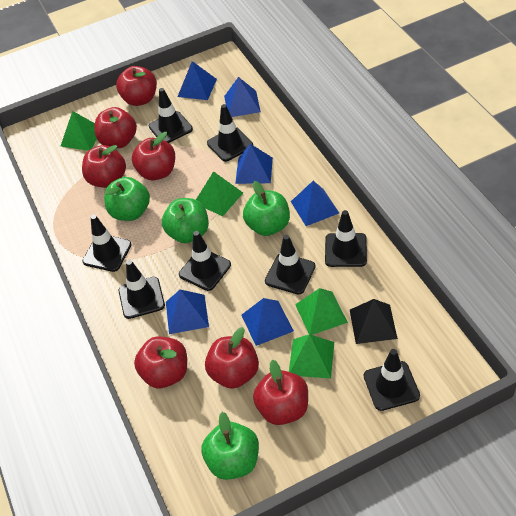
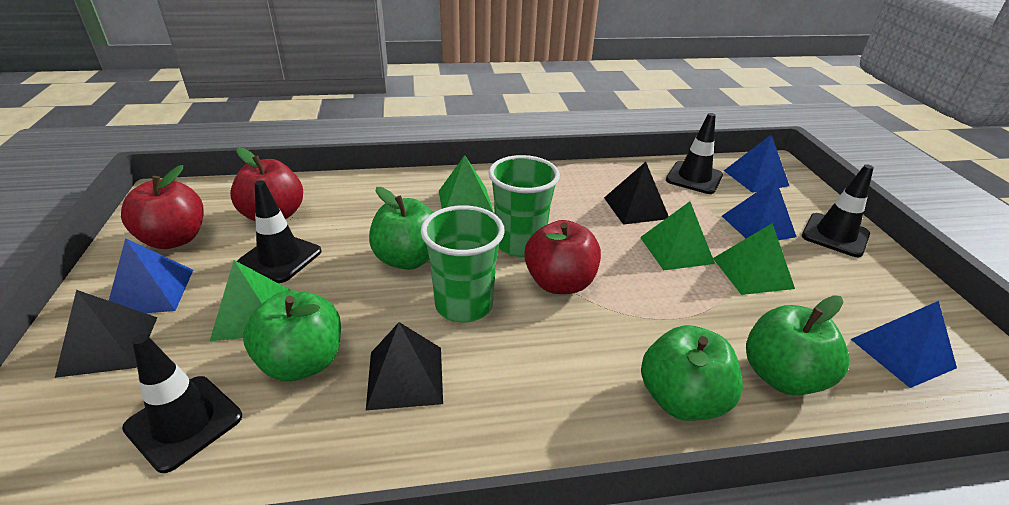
black pyramid: [350,299,398,344] = 1 -> [55,290,158,378] [366,322,443,410] [604,162,669,225] = 3
black traffic cone: [82,215,132,272] [119,260,165,319] [149,88,193,143] [179,231,231,291] [207,104,253,162] [265,235,316,295] [325,210,367,267] [364,349,420,411] = 8 -> [122,334,242,473] [237,180,321,283] [666,113,723,194] [802,164,874,257] = 4
blue pyramid: [166,290,209,334] [178,61,217,100] [224,77,261,117] [235,144,273,184] [241,298,294,346] [291,181,339,226] = 6 -> [109,238,193,313] [722,179,797,240] [724,135,789,193] [851,301,957,388] = 4
green cup: none = 0 -> [421,205,505,323] [488,155,560,257] = 2
red apple: [82,145,126,188] [94,107,137,148] [116,66,157,106] [132,132,175,180] [134,336,187,388] [205,327,259,389] [253,360,308,425] = 7 -> [121,165,204,249] [230,148,303,221] [524,220,601,294] = 3

